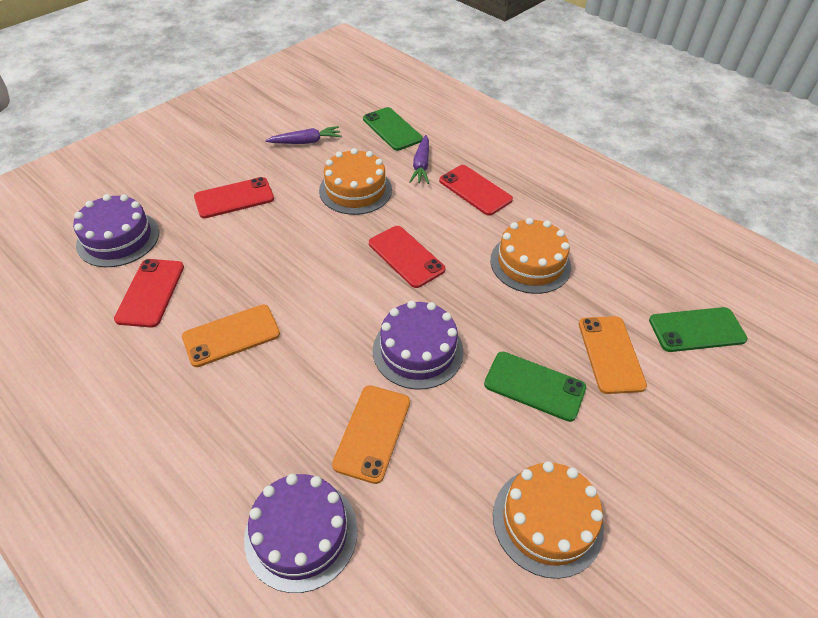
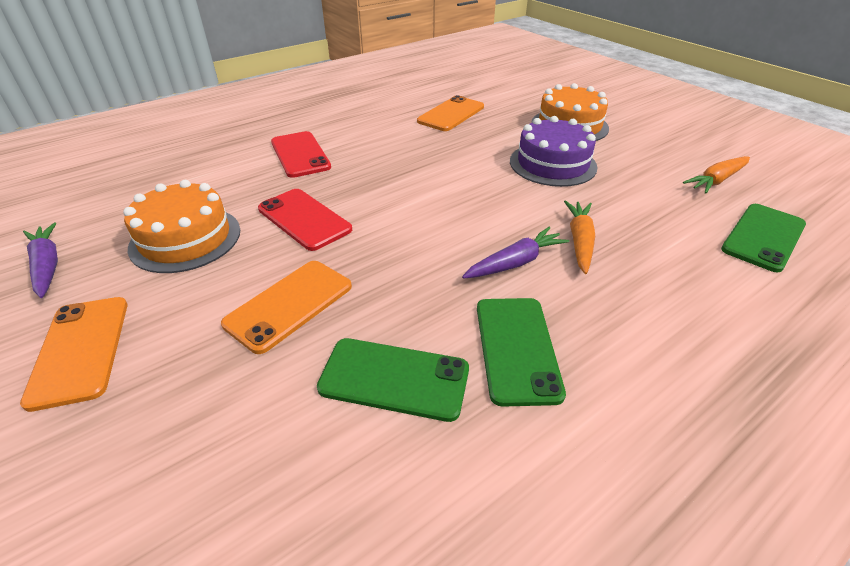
orange cake: [319,148,392,215] [490,218,571,294] [493,461,604,579] = 3 -> [123,180,240,273] [531,83,609,141] = 2
orange carrot: none = 0 -> [564,201,595,274] [683,156,750,194] = 2
purple cake: [73,194,159,267] [244,474,358,593] [373,300,464,390] = 3 -> [510,116,598,187] = 1
red phone: [114,259,184,328] [194,177,274,218] [369,226,446,288] [439,165,513,216] = 4 -> [258,189,352,251] [271,131,331,178] = 2

